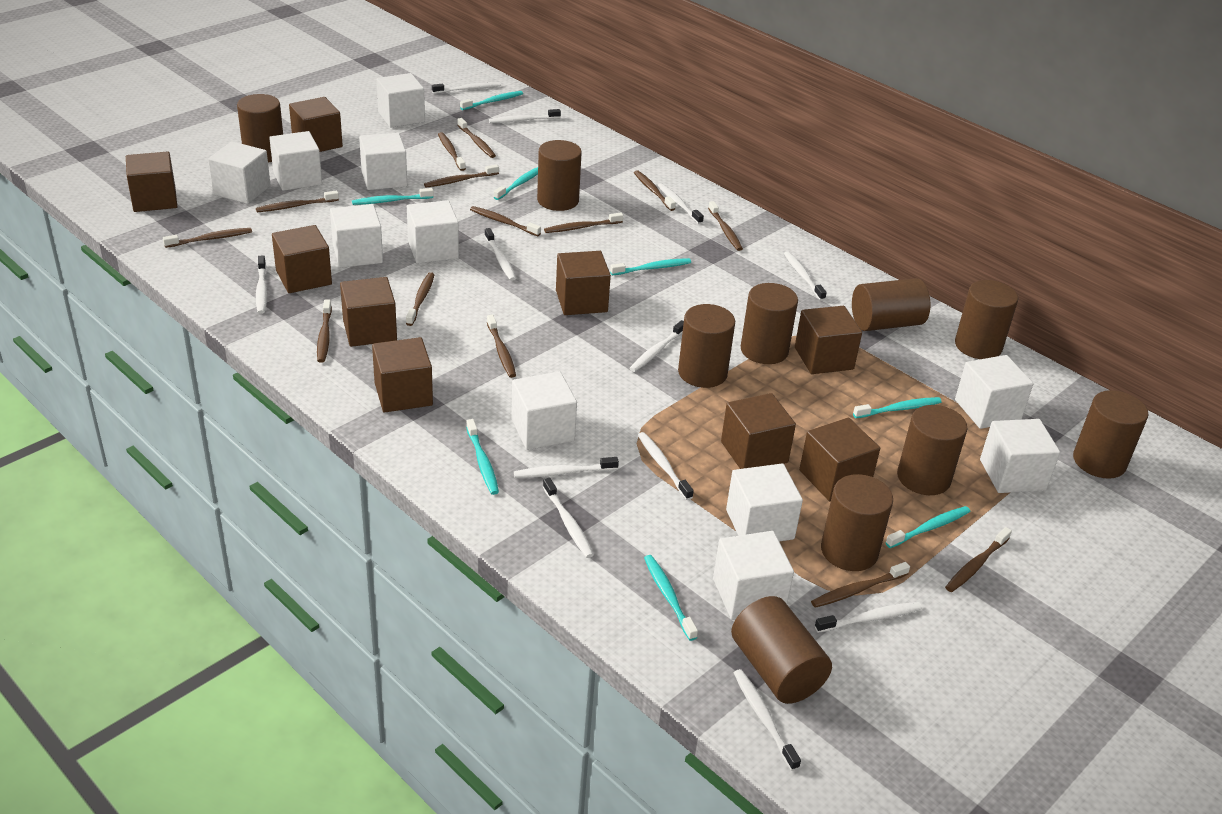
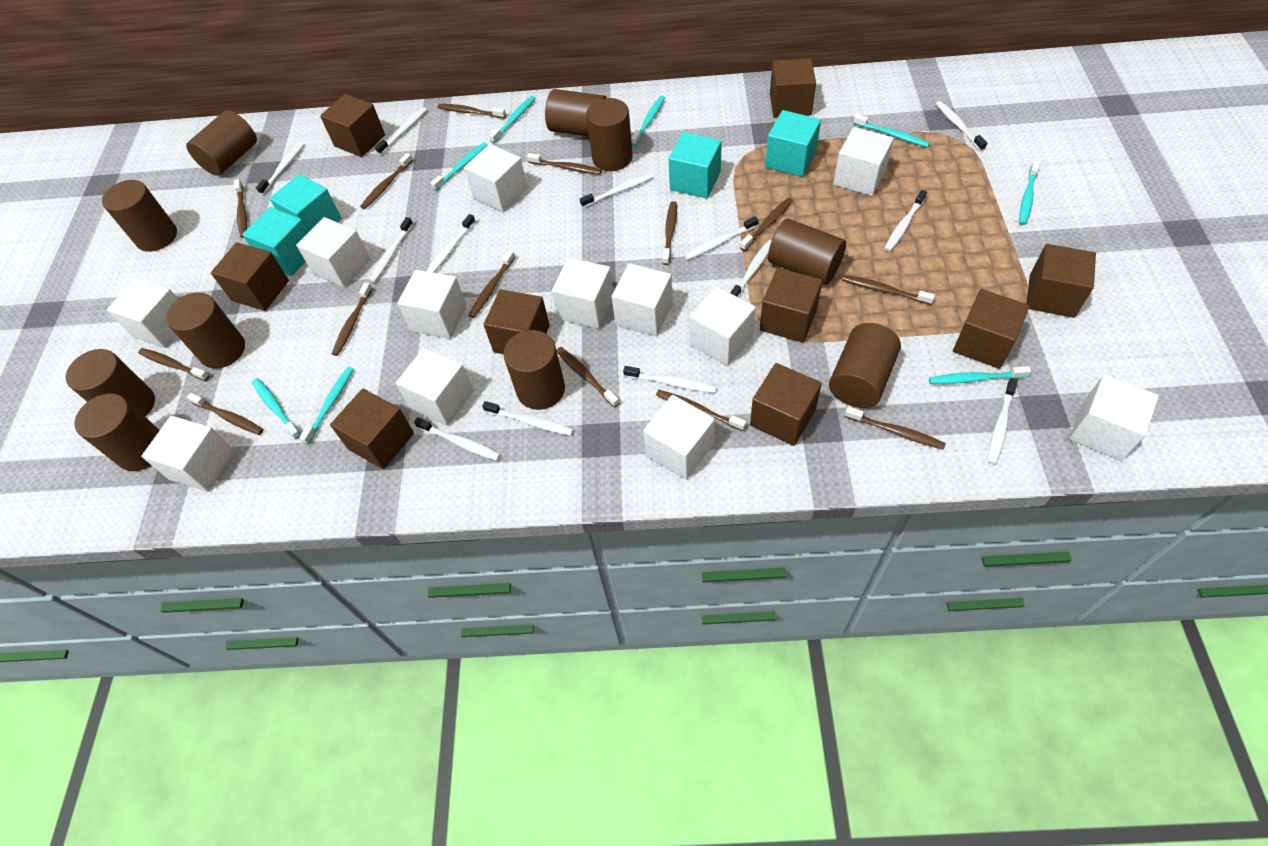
turquoise cube: none = 0 -> [242,207,308,276] [269,174,342,232] [669,132,722,198] [765,110,821,177] = 4
white cube: [208,141,271,204] [269,131,322,191] [330,204,383,268] [359,133,407,190] [376,73,425,128] [407,200,459,264] [511,372,577,450] [713,531,794,620] [726,464,803,541] [955,355,1033,429] [980,419,1060,493] = 11 -> [107,278,178,348] [141,416,235,492] [296,217,370,287] [396,348,473,426] [397,270,467,339] [464,144,528,212] [552,258,614,329] [612,263,673,336] [643,395,715,480] [689,286,756,366] [833,127,894,196] [1069,375,1159,461] = 12
white toothbrush: [256,255,267,314] [432,82,501,94] [484,228,516,281] [489,109,561,123] [514,457,619,478] [543,478,594,558] [629,320,684,372] [638,432,694,500] [658,183,704,224] [734,669,801,771] [784,251,827,301] [815,602,922,633] = 12 -> [256,142,305,195] [369,217,413,283] [375,107,427,155] [414,417,500,461] [427,214,476,273] [482,401,573,436] [580,173,653,208] [623,366,717,393] [684,216,758,260] [730,240,771,297] [884,190,927,251] [936,101,987,151] [988,378,1018,464] = 13

